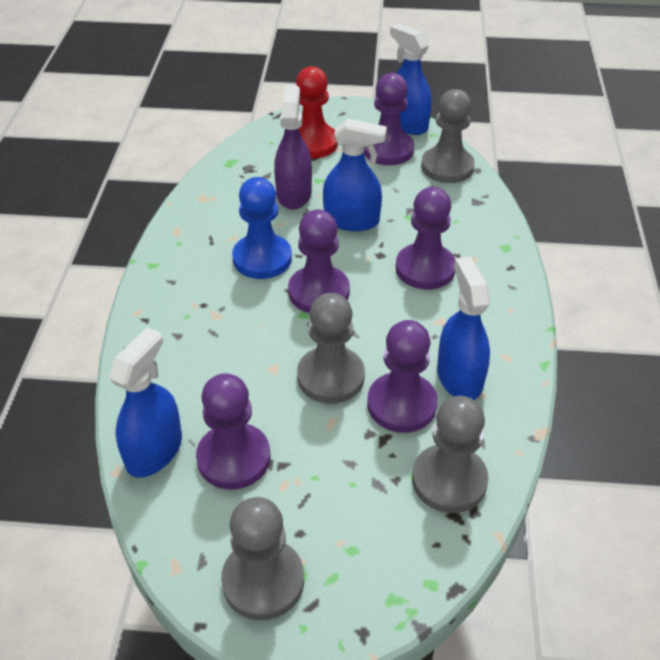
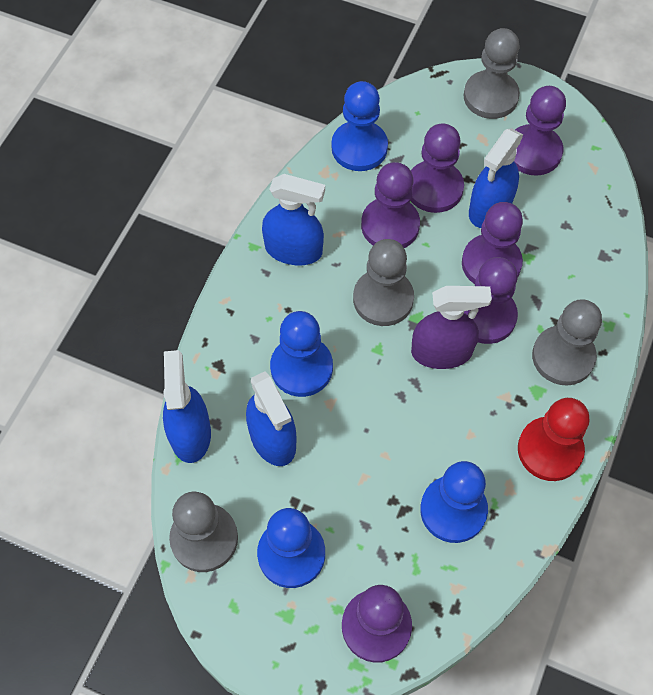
blue pawn: [232,177,292,279] = 1 -> [257,508,325,588] [270,311,333,397] [332,81,388,171] [420,461,488,543] = 4
purple pawn: [196,373,270,490] [288,210,350,313] [364,73,414,166] [367,320,438,433] [396,187,455,290] = 5 -> [342,585,412,663] [361,162,420,248] [411,123,464,213] [462,202,523,284] [464,257,518,344] [514,86,566,176] = 6

